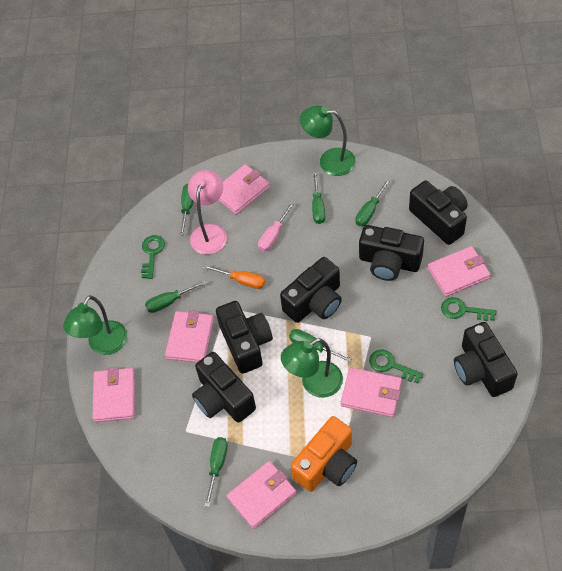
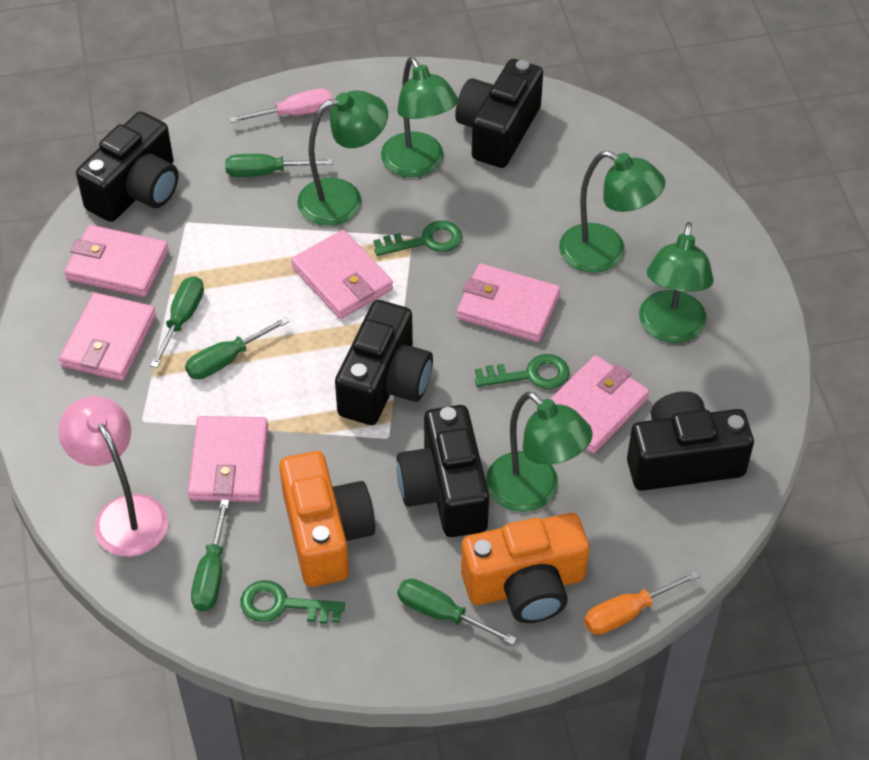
black camera: [192,352,256,423] [216,301,273,374] [280,257,342,323] [359,225,424,281] [409,181,468,245] [454,322,518,397] = 6 -> [76,112,179,222] [335,300,433,425] [396,405,489,537] [455,59,543,168] [627,391,754,491] = 5
green lamp: [63,295,127,355] [281,338,343,398] [300,106,356,176] = 3 -> [297,90,388,226] [381,57,458,178] [486,392,593,512] [559,151,666,273] [639,222,714,343] = 5
green screwdriver: [145,280,207,313] [180,184,194,236] [204,437,228,507] [289,329,352,362] [312,172,325,224] [355,179,391,226] = 6 -> [150,276,204,368] [185,317,289,380] [191,499,230,612] [225,154,333,177] [397,579,517,645] = 5
orange camera: [291,416,357,492] = 1 -> [279,451,375,587] [461,513,589,623] = 2

